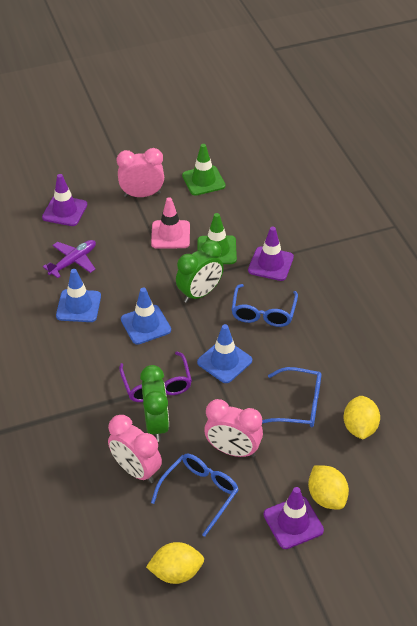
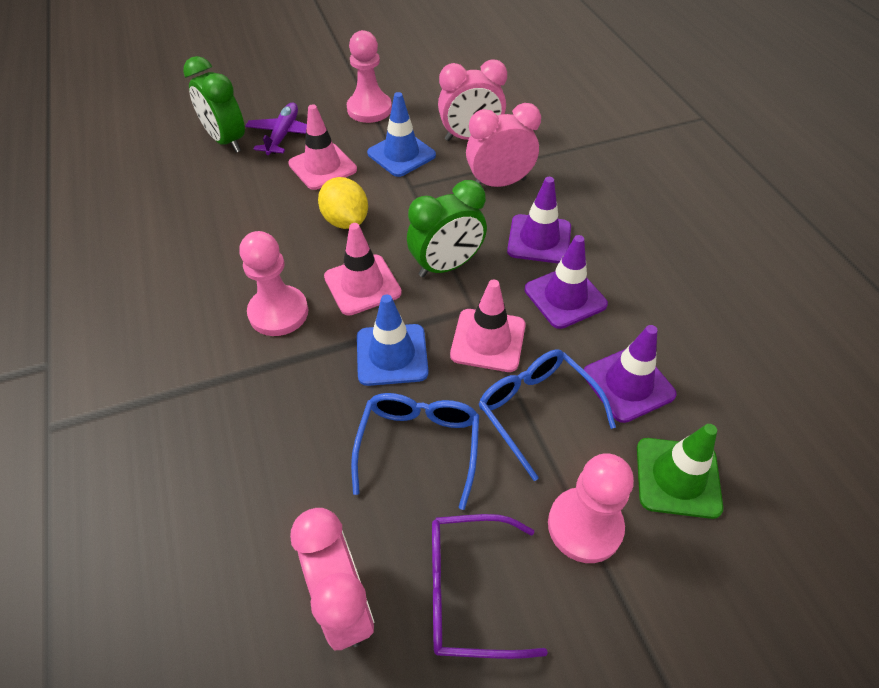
blue glasses: [151,454,239,537] [231,284,298,327] [262,367,322,428] = 3 -> [351,393,479,510] [479,349,616,481] = 2
blue traffic cone: [56,269,101,322] [121,288,171,345] [197,324,252,383] = 3 -> [357,294,428,386] [367,92,436,177] = 2
green traffic cone: [182,144,226,196] [197,213,237,264] = 2 -> [637,424,723,519] = 1
pink pawn: none = 0 -> [239,231,308,336] [347,30,392,123] [548,453,634,563] = 3
pink traffic cone: [151,197,190,248] = 1 -> [288,104,357,190] [324,223,402,316] [450,279,525,372] = 3
yellow lemon: [146,542,204,584] [308,465,349,510] [344,396,380,439] = 3 -> [318,177,368,229] = 1

